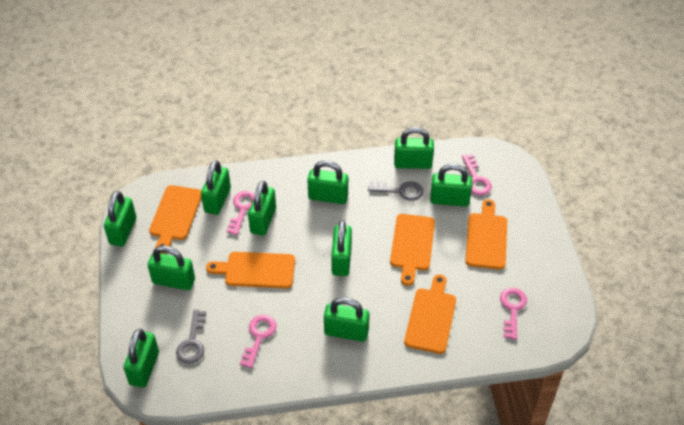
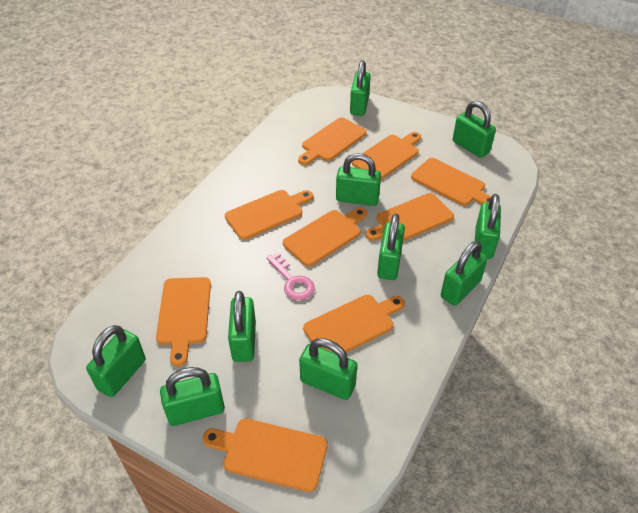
grey key: [176,310,206,364] [368,181,424,201] = 2 -> none = 0
orange cutting board: [149,185,202,254] [206,252,295,289] [390,214,435,286] [404,274,456,354] [465,199,507,270] = 5 -> [156,277,211,367] [202,418,328,492] [225,190,313,240] [283,208,367,267] [298,117,367,165] [303,295,405,353] [352,132,421,180] [366,193,454,241] [411,158,492,206] = 9
pink key: [227,191,255,235] [240,315,276,368] [462,154,492,195] [500,288,527,340] = 4 -> [266,252,315,300] = 1

